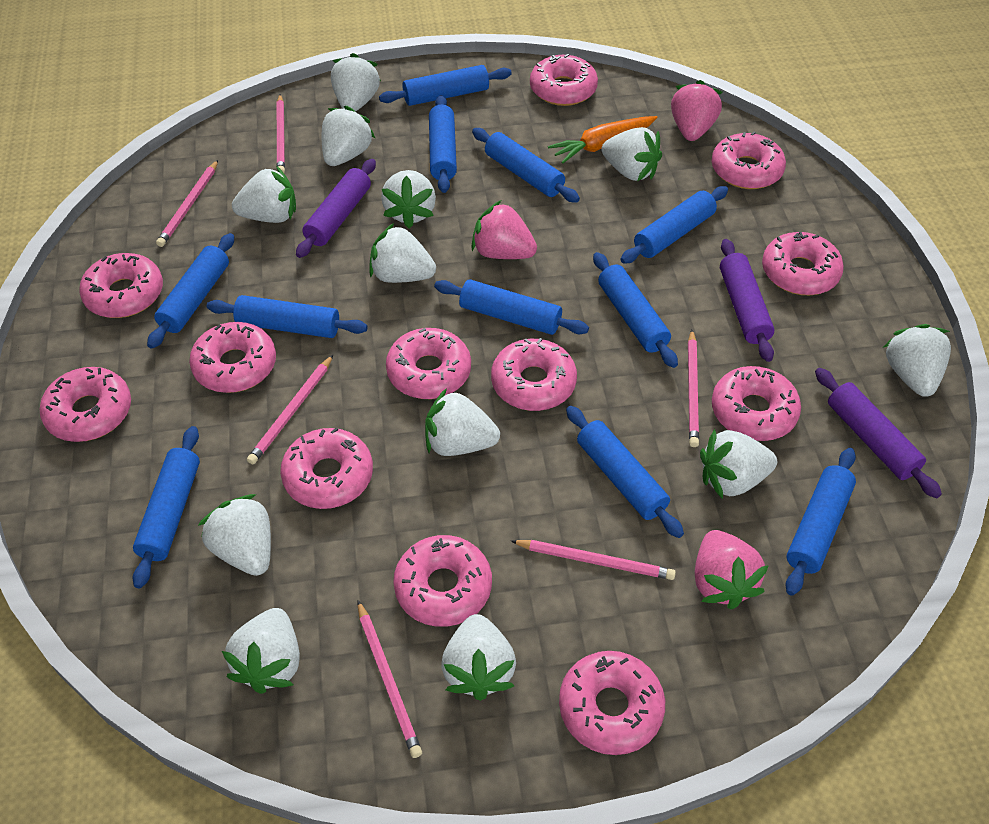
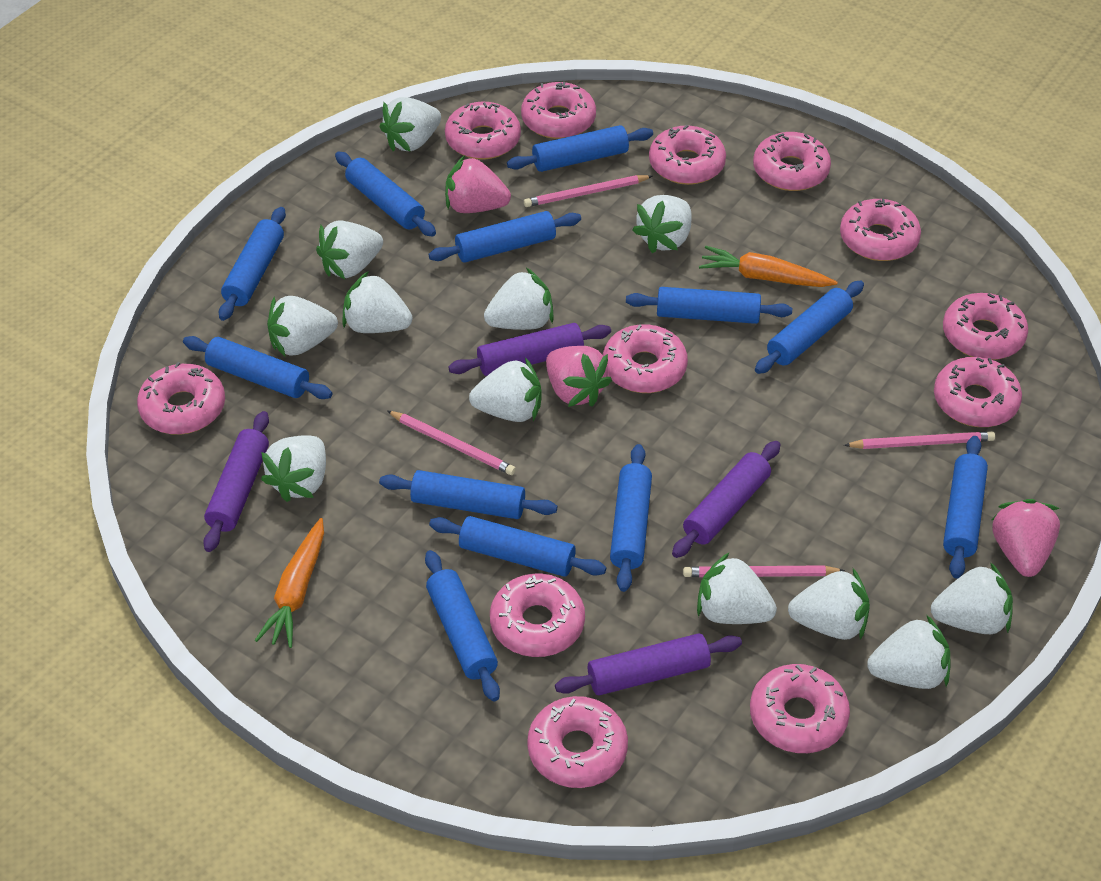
blue rolling pin: [132,426,200,589] [147,233,234,349] [207,295,368,338] [379,65,512,106] [429,95,457,193] [434,279,589,335] [472,128,580,203] [566,406,684,538] [593,252,678,368] [620,186,728,264] [785,448,856,596] = 11 -> [183,336,332,399] [219,207,286,321] [335,151,436,237] [379,470,557,519] [425,550,500,702] [429,211,581,262] [429,516,606,577] [507,125,653,172] [610,444,652,592] [626,287,792,324] [755,281,864,374] [943,436,988,579] = 12
orange carrot: [548,116,657,164] = 1 -> [255,518,324,648] [699,246,837,287] = 2
pink pencil: [156,160,218,247] [247,355,333,465] [277,94,285,173] [358,601,422,758] [511,540,676,580] [688,330,699,447] = 6 -> [387,411,516,475] [524,175,652,207] [683,565,845,577] [844,431,995,449] = 4
purple rolling pin: [296,159,376,258] [720,239,775,362] [815,368,942,498] = 3 -> [203,411,269,552] [448,323,611,376] [555,633,742,695] [672,441,781,558] = 4

